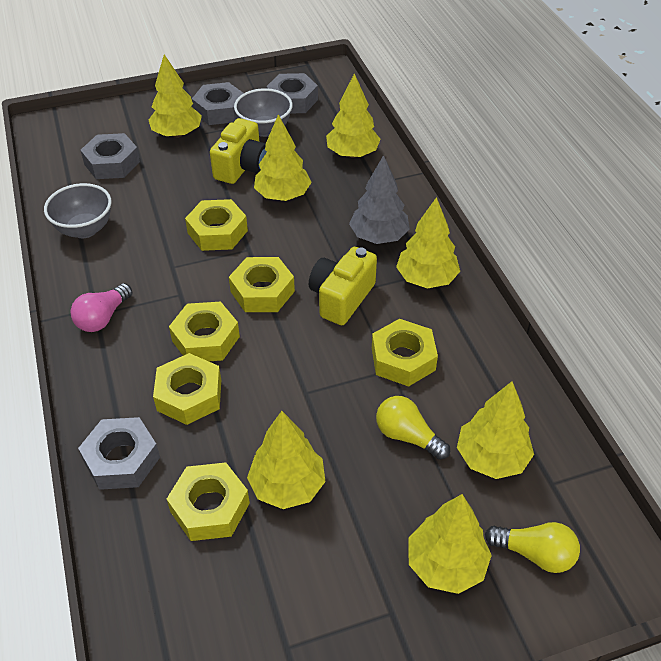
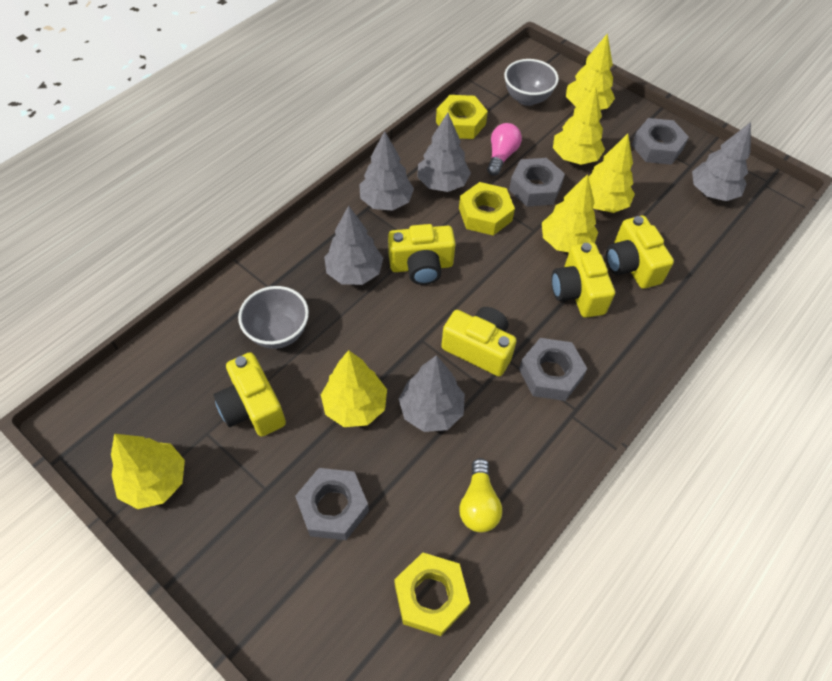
grey tree: [349,155,410,244] = 1 -> [324,205,383,285] [359,131,414,211] [399,355,465,432] [417,113,471,192] [692,122,751,201] = 5
yellow camera: [210,118,267,184] [309,247,377,325] = 2 -> [214,352,286,437] [388,224,456,285] [441,307,517,376] [551,243,615,318] [606,216,674,289] = 5
yellow light bulb: [376,396,450,460] [485,522,580,573] = 2 -> [459,458,502,532] = 1
yellow nut: [153,353,221,425] [167,462,250,541] [169,302,240,361] [185,199,248,251] [229,257,295,312] [372,319,438,387] = 6 -> [395,552,470,636] [436,95,488,139] [459,182,515,235] = 3
yellow tree: [149,54,202,138] [247,411,326,509] [254,114,312,201] [326,73,380,158] [396,197,460,289] [408,494,492,594] [457,382,534,479] = 7 -> [111,434,185,509] [321,350,387,427] [542,174,598,252] [553,86,605,165] [566,34,615,110] [588,134,635,213] = 6

